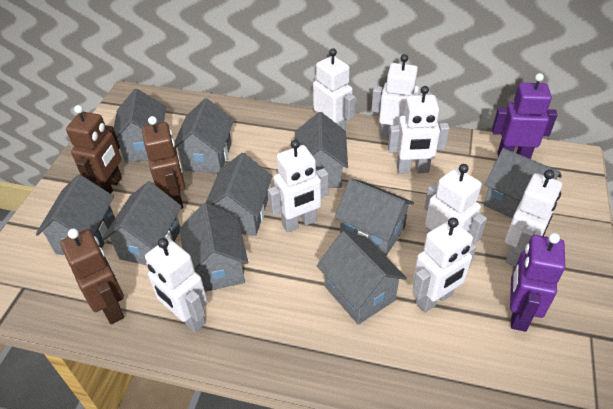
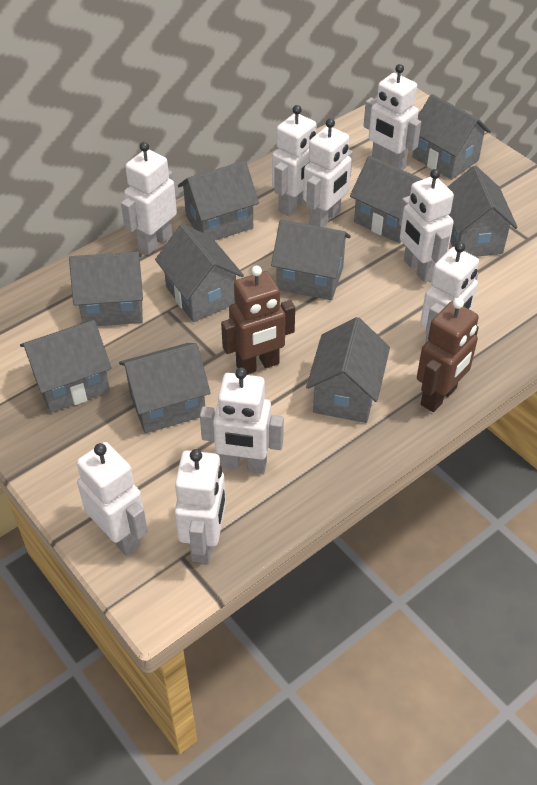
brown robot: [60,228,124,324] [66,105,122,194] [142,116,185,209] = 3 -> [221,265,295,375] [417,298,479,412] = 2
purple robot: [492,73,557,159] [510,233,565,332] = 2 -> none = 0
white robot: [145,238,208,333] [268,140,328,233] [313,48,355,131] [371,54,429,140] [388,86,450,174] [412,218,476,313] [424,164,487,244] [505,170,562,267] = 8 -> [77,442,148,556] [121,142,177,254] [175,449,226,563] [200,367,284,473] [272,105,317,216] [303,118,353,227] [364,64,421,170] [399,169,454,283] [420,242,479,343] = 9

